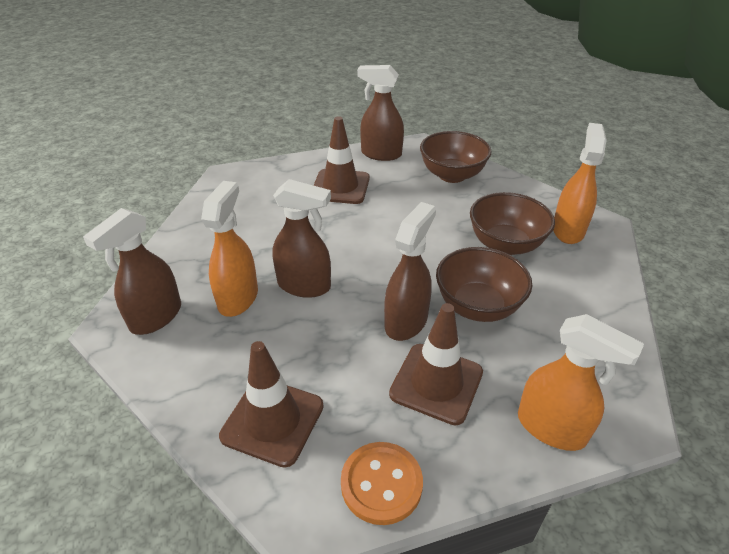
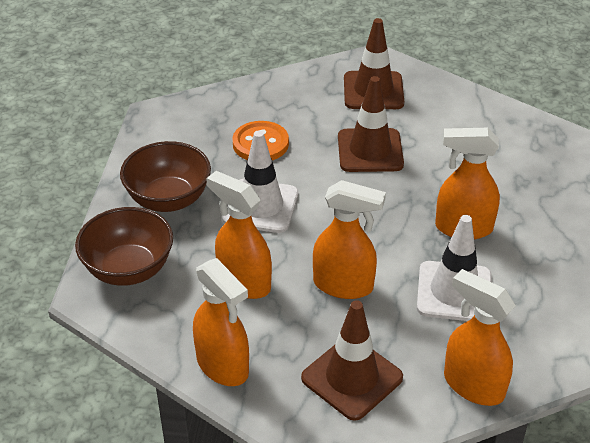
brown bowl: [420,131,492,183] [436,247,532,322] [470,192,555,255] = 3 -> [75,207,173,286] [120,141,211,212] = 2
brown spray bottle: [83,208,181,335] [272,179,331,298] [357,65,404,161] [384,202,436,341] = 4 -> none = 0
orange spray bottle: [201,181,258,317] [518,314,644,451] [553,123,607,244] = 3 -> [193,258,249,386] [206,171,272,299] [313,180,386,299] [435,128,500,239] [444,269,516,406] = 5
white traffic cone: none = 0 -> [222,130,298,233] [417,215,492,321] = 2

